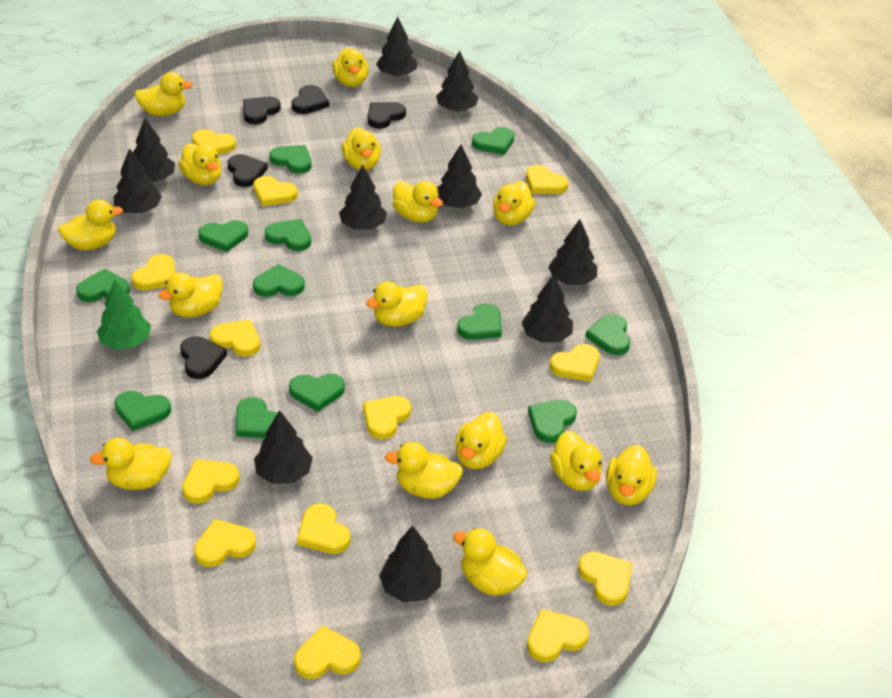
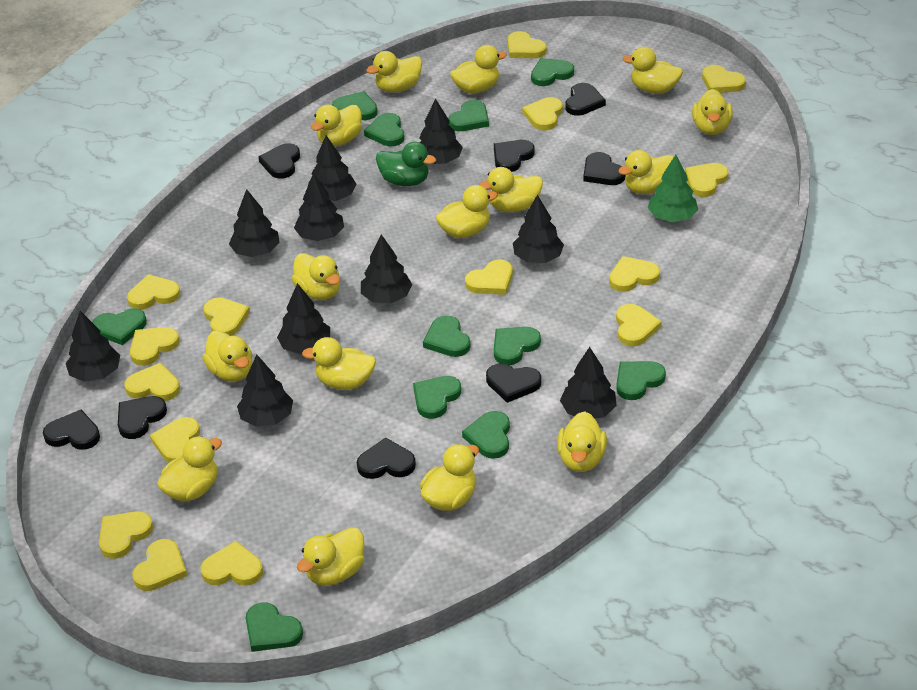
black heart: [180,336,227,379] [228,154,268,187] [244,97,281,124] [291,85,329,114] [368,102,406,129] = 5 -> [43,410,100,450] [118,396,167,439] [258,143,300,179] [357,438,416,479] [486,364,541,403] [494,140,535,172] [566,83,606,116] [583,152,625,185] = 8
green duck: none = 0 -> [376,142,436,186] = 1
green heart: [76,269,130,302] [114,391,171,431] [198,220,248,252] [236,397,278,439] [253,264,305,297] [265,219,311,251] [270,145,311,174] [289,374,345,412] [457,303,502,340] [472,127,514,155] [528,400,577,443] [585,314,630,355] = 12 -> [92,308,147,345] [246,602,303,652] [332,91,378,120] [364,113,405,146] [413,376,461,419] [423,316,471,357] [448,100,489,131] [462,411,510,459] [494,327,541,365] [531,58,574,86] [616,361,666,400] = 11
yellow heart: [132,254,175,290] [182,459,240,504] [192,129,236,155] [194,519,256,567] [210,319,260,357] [253,176,298,206] [294,625,361,679] [297,503,351,554] [363,396,411,439] [526,165,568,194] [527,609,589,662] [550,344,600,382] [578,552,632,606] = 13 -> [99,511,153,559] [124,363,180,401] [127,274,180,310] [130,327,180,366] [132,539,187,591] [150,417,200,463] [201,541,263,586] [204,297,250,336] [465,260,513,295] [508,31,547,58] [522,97,563,131] [609,256,660,292] [616,304,662,347] [685,163,728,197] [702,65,746,93] = 15

